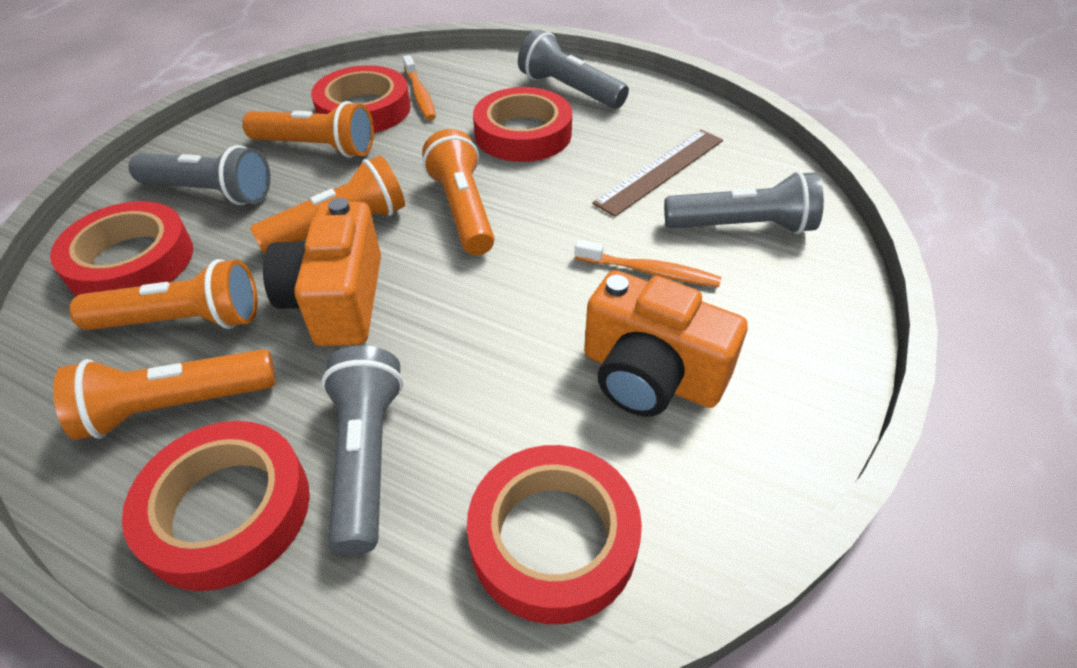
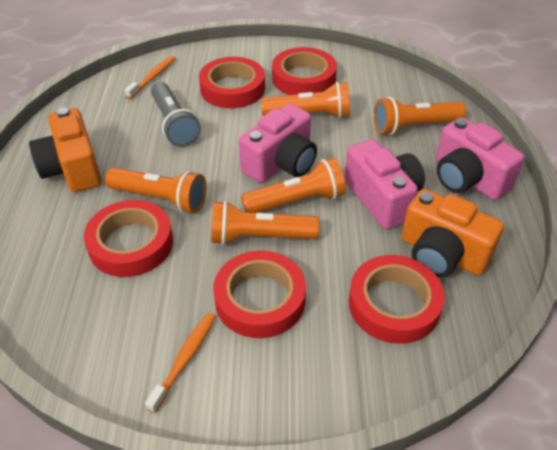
brown ruler: [592,130,723,217] = 1 -> none = 0
grey flashlight: [129,145,271,205] [322,345,403,555] [518,30,629,109] [664,171,824,234] = 4 -> [151,82,201,147] = 1
pink camera: none = 0 -> [239,104,317,183] [345,139,425,229] [436,117,524,200] = 3

